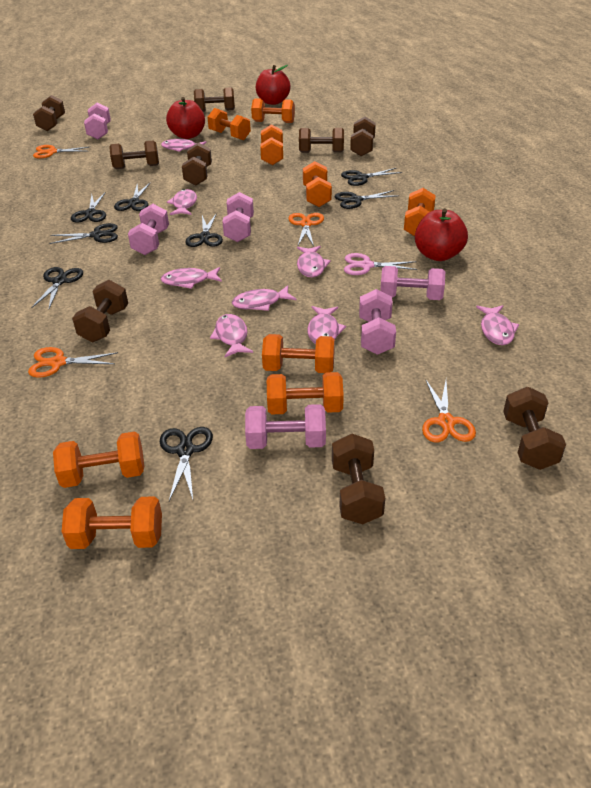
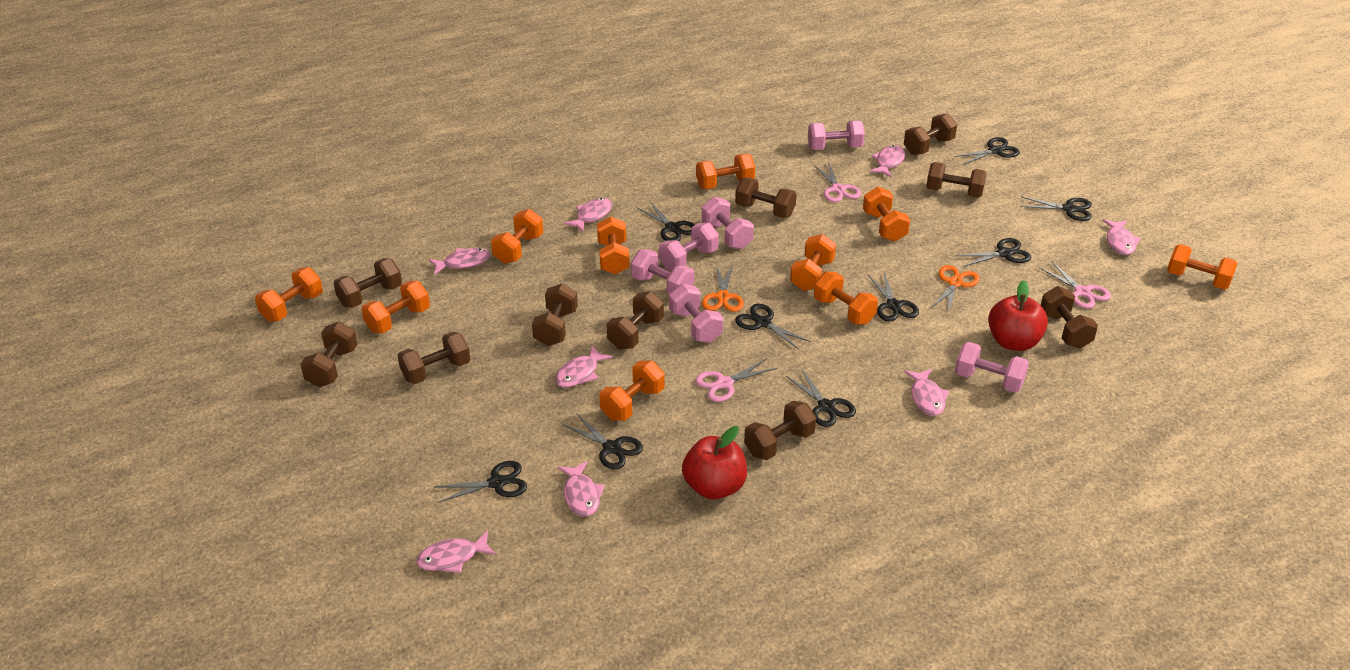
black scissors: [31,267,83,308] [49,223,118,244] [71,192,106,223] [114,182,151,211] [160,427,213,501] [185,213,223,247] [335,190,399,209] [341,168,402,186] = 8 -> [435,461,527,503] [563,413,643,470] [637,202,695,241] [735,304,811,349] [786,368,856,427] [868,272,919,321] [954,137,1020,165] [956,238,1031,267] [1020,197,1092,221] = 9
brown dumbbell: [33,95,65,131] [72,280,128,342] [109,141,159,169] [182,142,212,186] [194,87,235,112] [299,128,344,153] [332,434,385,524] [350,117,376,156] [503,387,566,470] = 9 -> [300,322,357,387] [334,258,402,308] [398,332,470,384] [532,283,578,346] [607,291,664,350] [735,178,797,218] [744,401,816,460] [904,114,957,155] [926,162,987,198] [1041,286,1098,348] = 10
orange dumbbell: [53,432,144,488] [62,496,162,549] [207,108,251,140] [251,98,295,123] [260,124,283,165] [262,334,335,373] [267,372,344,415] [303,161,332,207] [404,188,436,236] = 9 -> [255,267,323,322] [361,281,430,333] [491,209,543,264] [597,217,630,275] [599,361,665,421] [696,154,755,189] [790,234,836,291] [814,271,878,325] [863,187,910,242] [1167,244,1238,290] = 10
orange scissors: [28,347,118,378] [33,145,89,159] [289,213,324,246] [422,379,476,442] = 4 -> [702,265,744,312] [931,265,980,312] = 2
pink scissors: [344,253,417,275] = 1 -> [695,358,777,402] [814,162,861,202] [1039,261,1111,309] = 3
red apple: [166,97,205,139] [256,65,291,105] [415,208,468,261] = 3 -> [682,426,747,500] [988,280,1048,351] = 2

